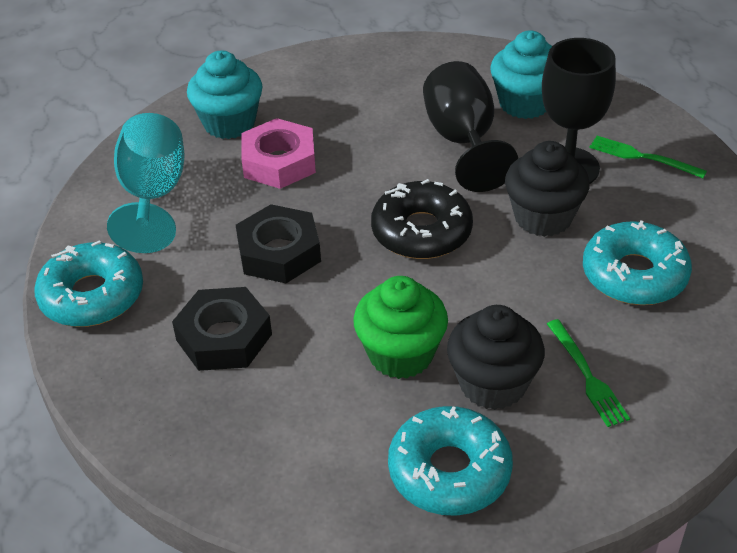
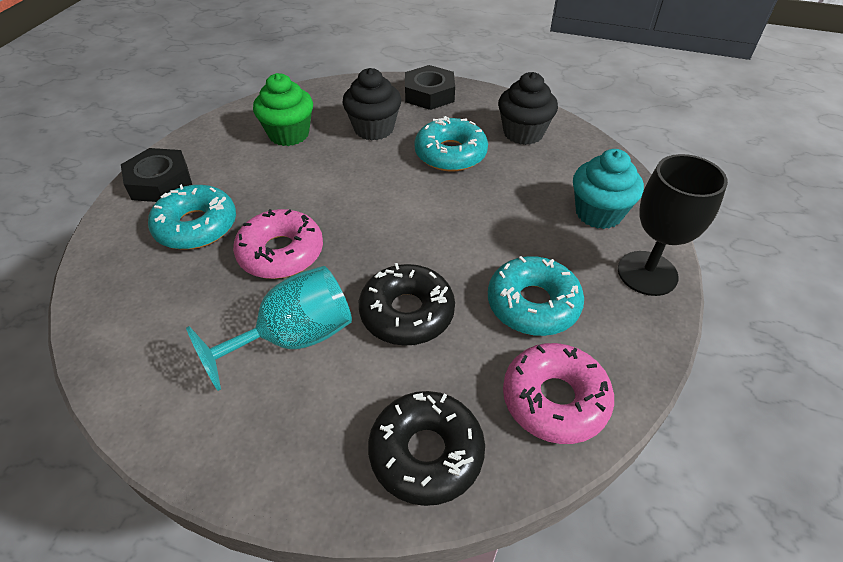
black donut: [371,179,473,259] = 1 -> [359,263,455,346] [368,391,485,506] = 2
black goblet: [423,61,518,192] [542,38,616,184] = 2 -> [618,154,728,296] = 1
green fork: [547,319,630,427] [589,136,707,178] = 2 -> none = 0
pink donut: none = 0 -> [233,209,323,279] [503,343,614,444] = 2
pink nut: [241,118,316,189] = 1 -> none = 0
turquoise cupcake: [187,50,263,139] [490,30,552,119] = 2 -> [573,149,644,229] = 1

